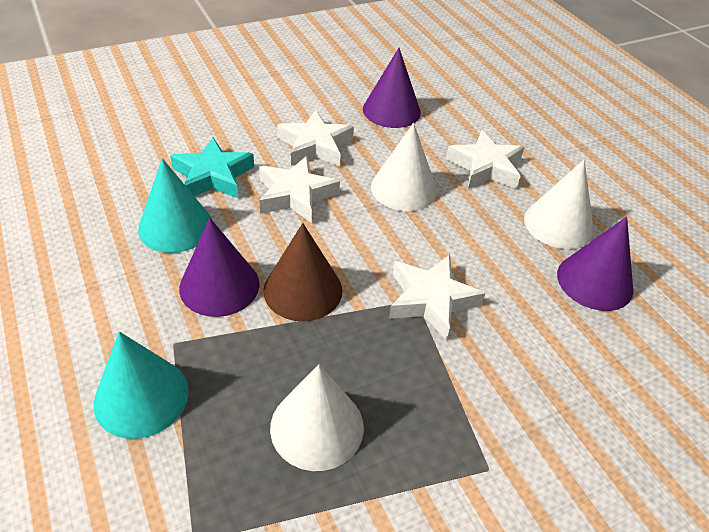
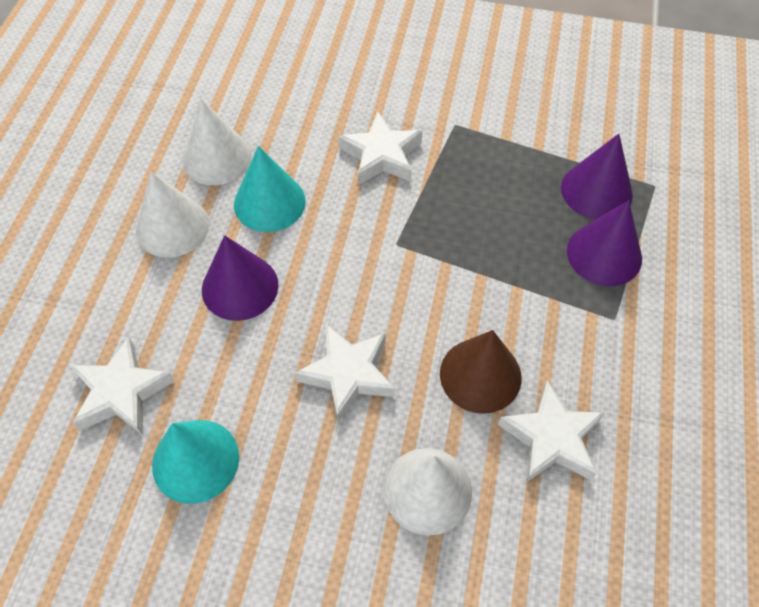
turquoise star: [170,137,254,198] = 1 -> none = 0

